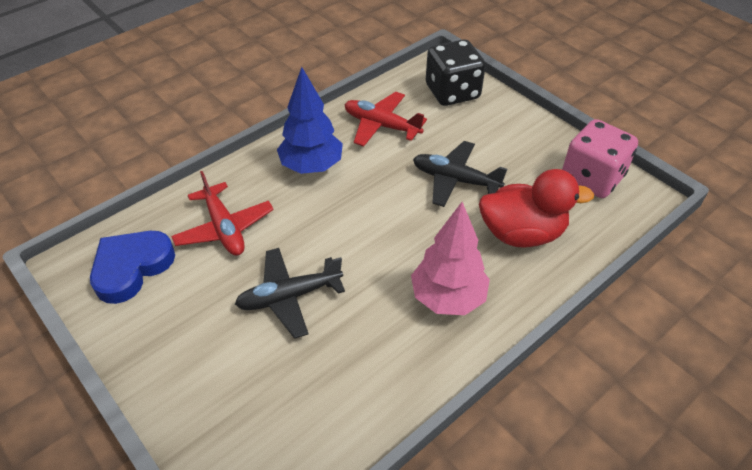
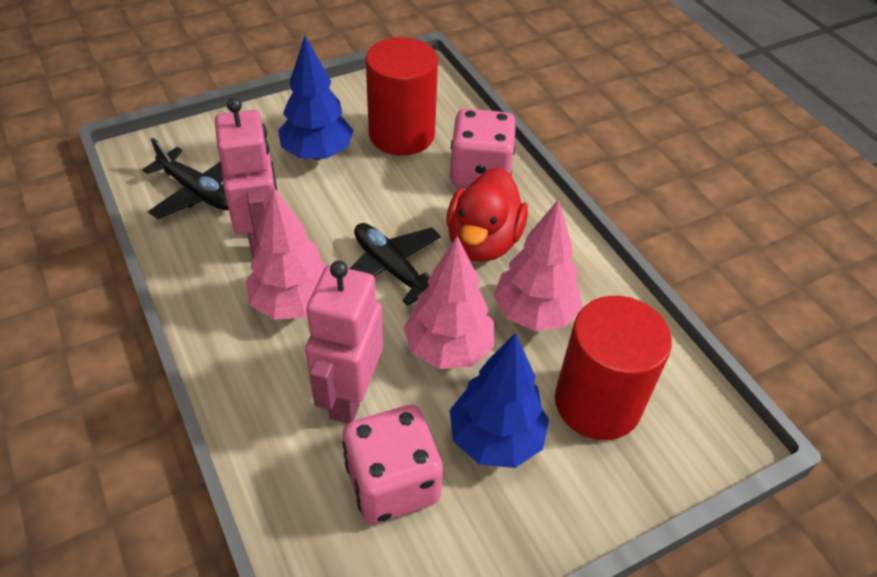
black dice: [426,39,486,106] = 1 -> none = 0
blue heart: [90,231,175,304] = 1 -> none = 0
blue tree: [277,67,343,174] = 1 -> [278,36,353,160] [449,333,549,468] = 2
pink dice: [562,119,638,198] = 1 -> [342,405,443,524] [450,109,516,187] = 2
pink robot: none = 0 -> [215,97,277,258] [305,261,383,423] = 2
pink tree: [411,202,490,315] = 1 -> [246,187,326,320] [403,236,494,369] [494,199,583,331] = 3
red cylinder: none = 0 -> [366,37,438,156] [555,296,672,440] = 2
red plane: [171,171,274,256] [345,92,427,147] = 2 -> none = 0

